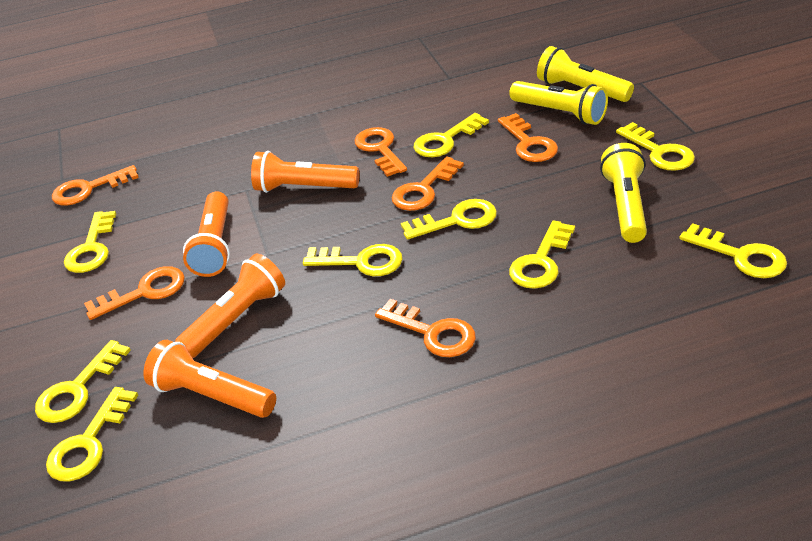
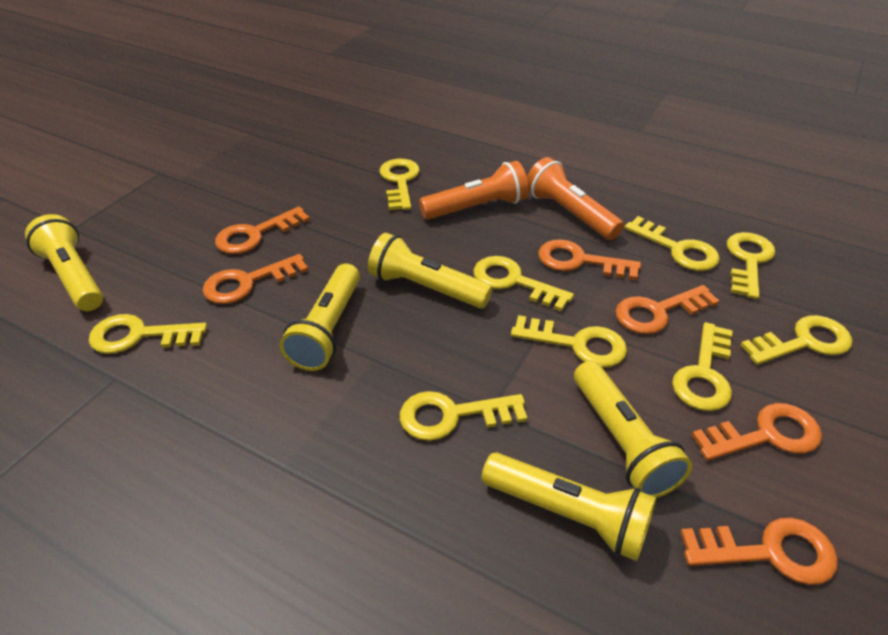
orange flashlight: [143,340,276,418] [175,254,285,358] [183,191,230,277] [251,151,359,193] = 4 -> [419,161,529,220] [527,157,624,240] = 2
yellow flashlight: [509,81,608,125] [537,46,634,102] [600,143,647,243] = 3 -> [25,214,103,311] [279,264,360,371] [368,233,493,308] [482,453,656,561] [574,361,692,498] = 5

